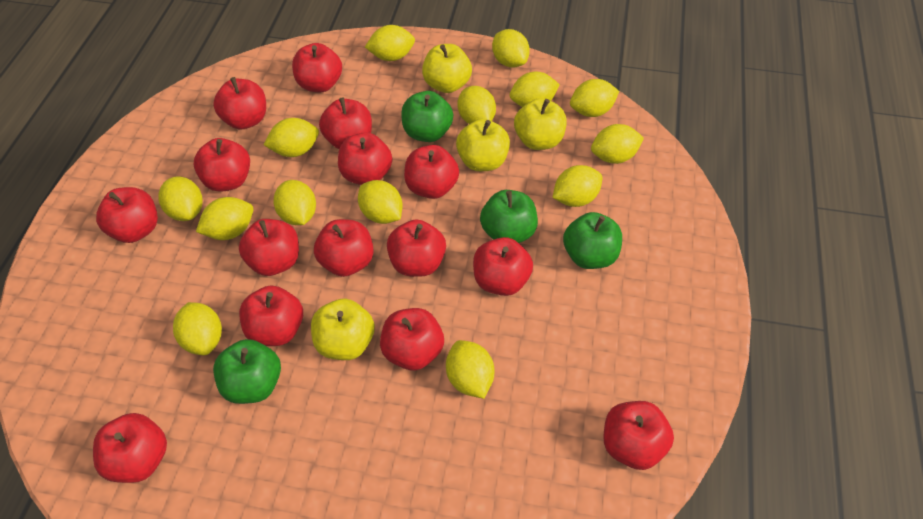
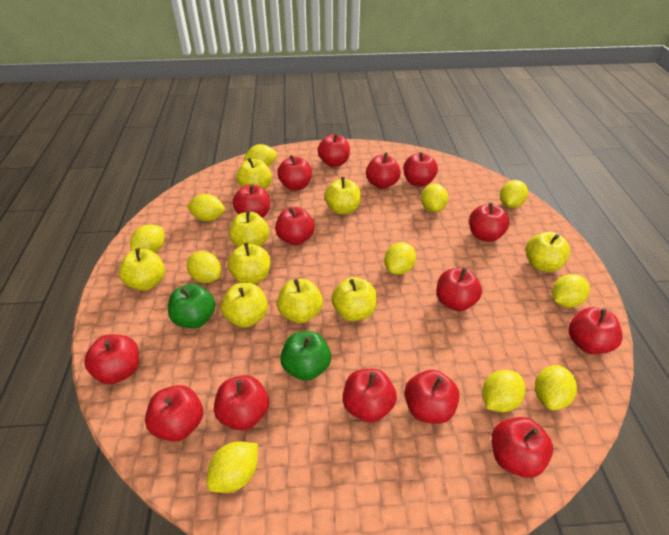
green apple: [213,339,281,404] [401,91,453,142] [480,190,538,243] [563,212,622,269] = 4 -> [168,284,215,328] [280,331,331,381] = 2
yellow apple: [311,299,375,360] [422,44,472,93] [456,119,510,171] [514,98,567,150] = 4 -> [119,248,165,291] [221,283,268,328] [228,243,270,284] [229,210,269,247] [237,158,272,189] [277,279,323,323] [325,177,361,215] [331,277,377,321] [526,232,570,272] = 9
yellow lemon: [159,176,202,221] [173,302,222,355] [196,197,253,240] [264,118,319,157] [273,180,316,225] [358,180,403,224] [365,25,415,61] [446,340,495,399] [457,86,496,124] [492,29,530,67] [510,72,560,107] [552,165,602,207] [570,79,619,117] [591,124,644,164] = 14 -> [130,224,164,253] [187,194,225,221] [187,251,221,283] [207,441,258,493] [244,144,278,167] [384,242,416,275] [421,184,448,212] [482,370,525,412] [500,180,528,208] [535,365,577,410] [552,274,590,308] = 11

